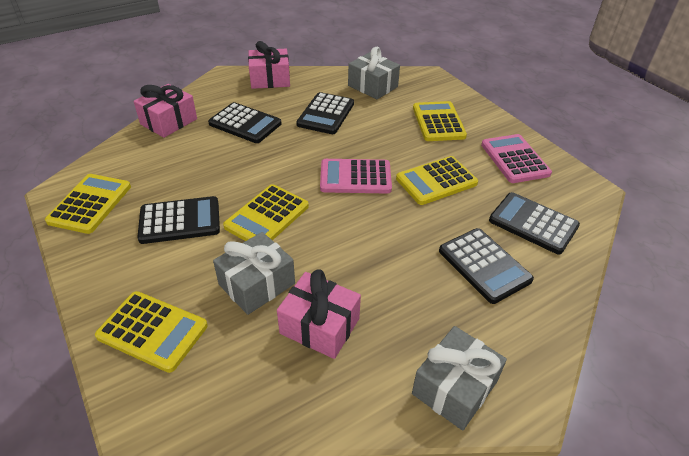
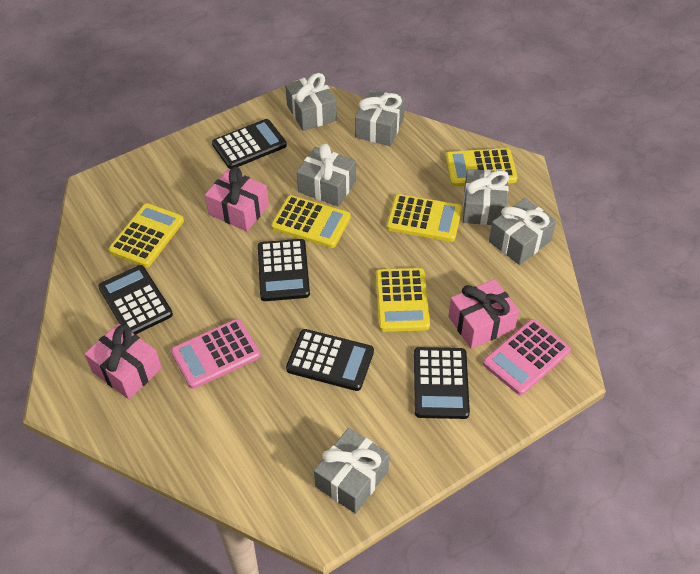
grey gift: [213,232,295,315] [348,47,400,99] [412,326,507,431] = 3 -> [285,73,337,131] [297,144,356,207] [314,428,390,514] [355,90,405,146] [463,169,509,225] [489,198,556,265] = 6

